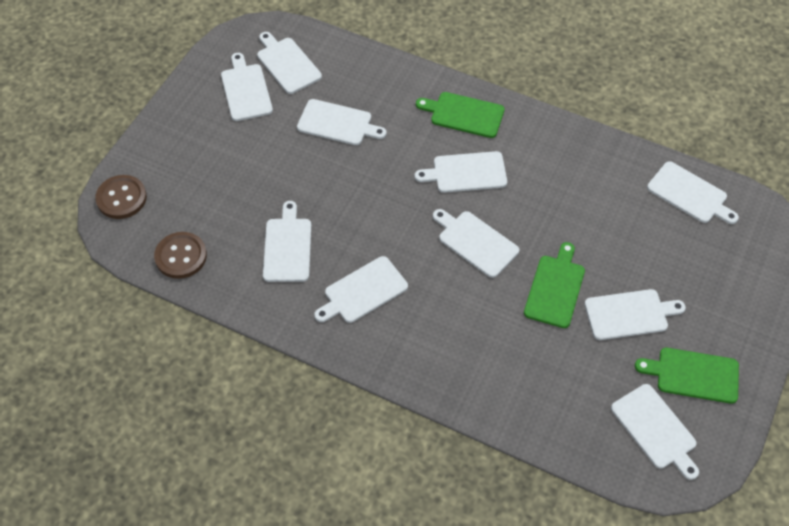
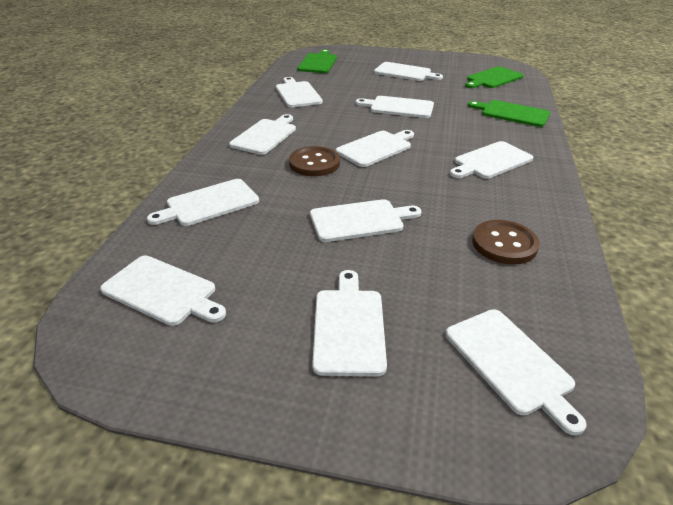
white cutting board: [221,53,273,121] [257,32,322,94] [263,201,311,282] [297,99,387,145] [314,256,408,323] [415,151,507,193] [433,209,519,278] [585,289,686,340] [611,384,699,480] [647,161,739,224] = 10 -> [100,256,226,326] [147,179,259,226] [229,114,296,155] [276,77,323,107] [310,199,422,242] [312,270,387,376] [336,130,414,167] [356,96,434,118] [374,62,443,81] [446,309,587,435] [450,141,533,179] = 11

